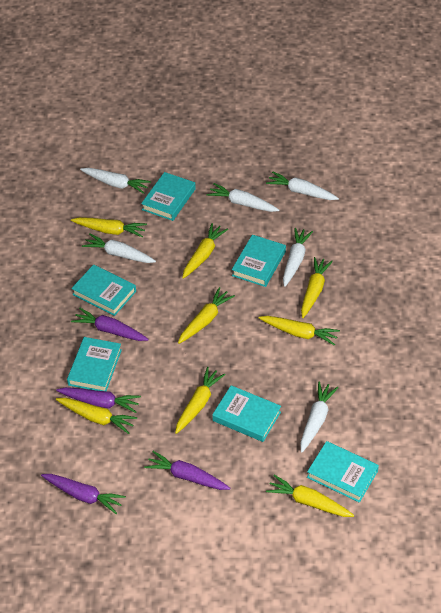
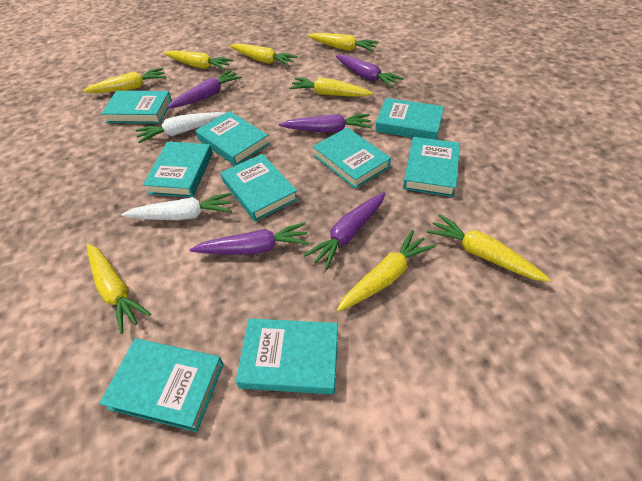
purple carrot: [41,474,126,514] [56,387,141,413] [71,308,149,341] [144,451,231,490] = 4 -> [167,70,242,109] [190,222,309,254] [279,114,372,133] [304,192,385,270] [336,55,404,88] = 5
turquoise book: [67,337,122,391] [71,265,136,316] [141,172,196,221] [212,385,281,442] [232,235,286,287] [307,441,379,503] = 6 -> [99,338,224,432] [101,91,172,124] [143,142,213,197] [195,111,269,166] [221,154,298,222] [236,318,338,395] [313,128,391,189] [375,98,444,140] [403,137,460,197] = 9
white carrot: [80,168,151,194] [82,234,156,263] [207,183,279,212] [266,172,339,200] [283,228,313,287] [300,381,338,452] = 6 -> [121,193,232,220] [135,112,226,143] = 2

